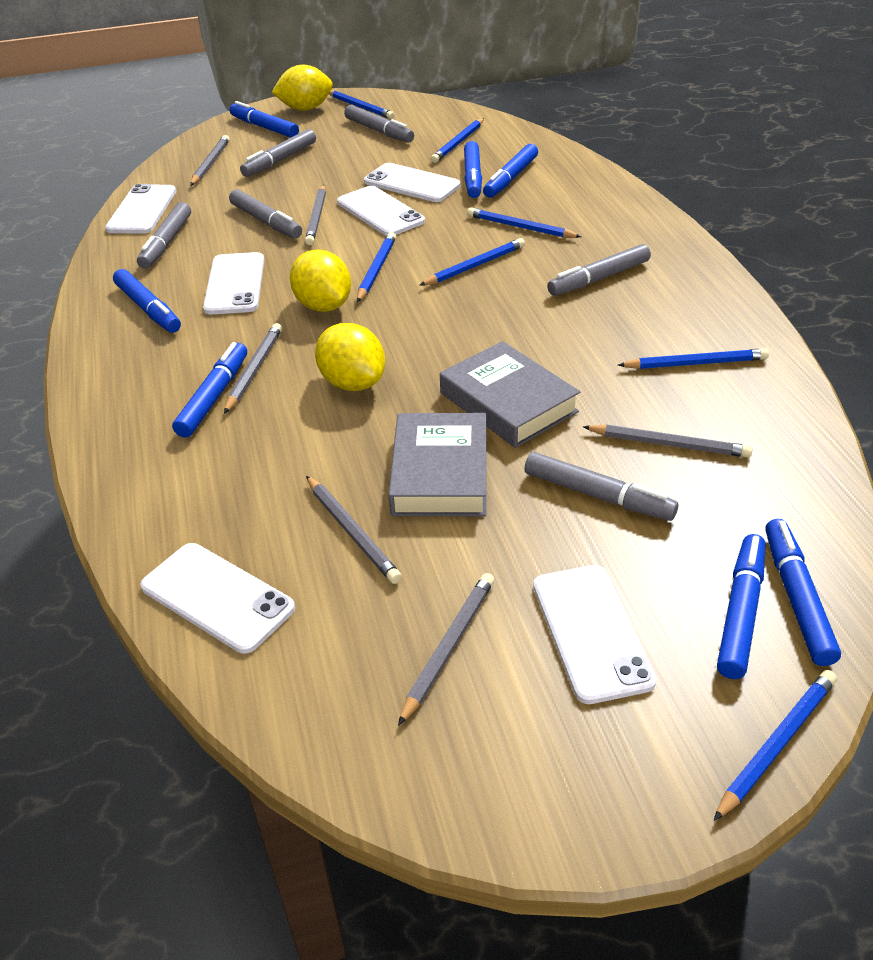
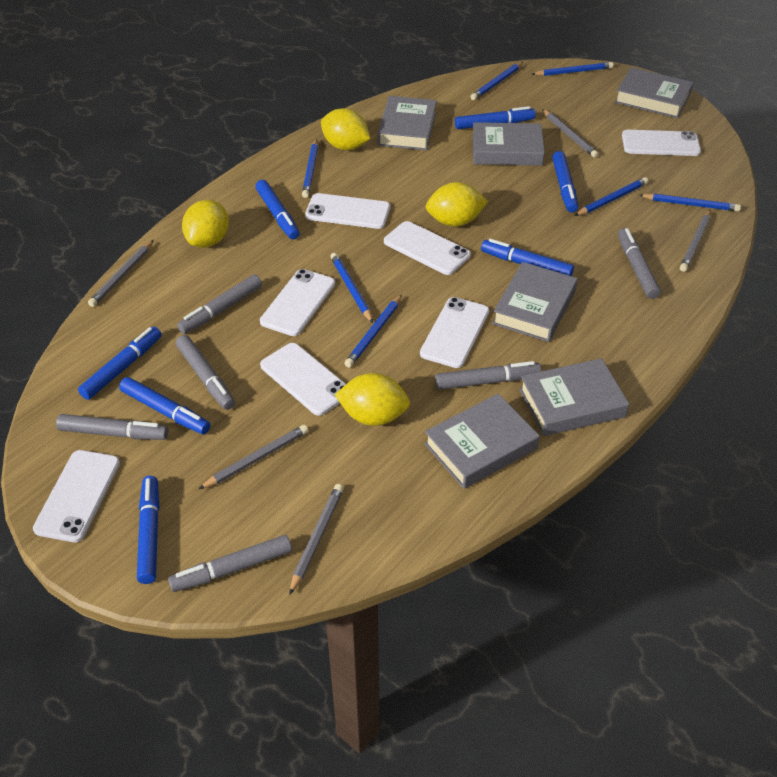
grey book: [388,413,486,516] [440,341,580,448] = 2 -> [377,96,437,150] [424,394,540,489] [472,122,545,166] [492,262,578,342] [519,358,629,436] [615,67,693,118] = 6
grey pencil: [190,135,230,186] [224,323,282,414] [305,185,326,245] [306,476,402,584] [398,573,495,726] [583,424,752,458] = 6 -> [88,240,154,307] [199,425,308,489] [289,484,344,595] [542,109,599,158] [680,210,711,272] = 5
white phone: [105,184,176,234] [141,543,295,654] [203,252,264,315] [337,186,425,236] [364,163,460,202] [533,565,657,704] = 6 -> [33,450,120,542] [260,269,335,336] [260,343,346,416] [305,193,390,229] [384,221,471,275] [420,297,489,368] [622,130,701,156] = 7
yellow lemon: [271,65,333,111] [290,249,351,312] [315,323,385,391] = 3 -> [182,200,229,248] [321,108,370,150] [335,373,410,426] [426,182,488,226] = 4

